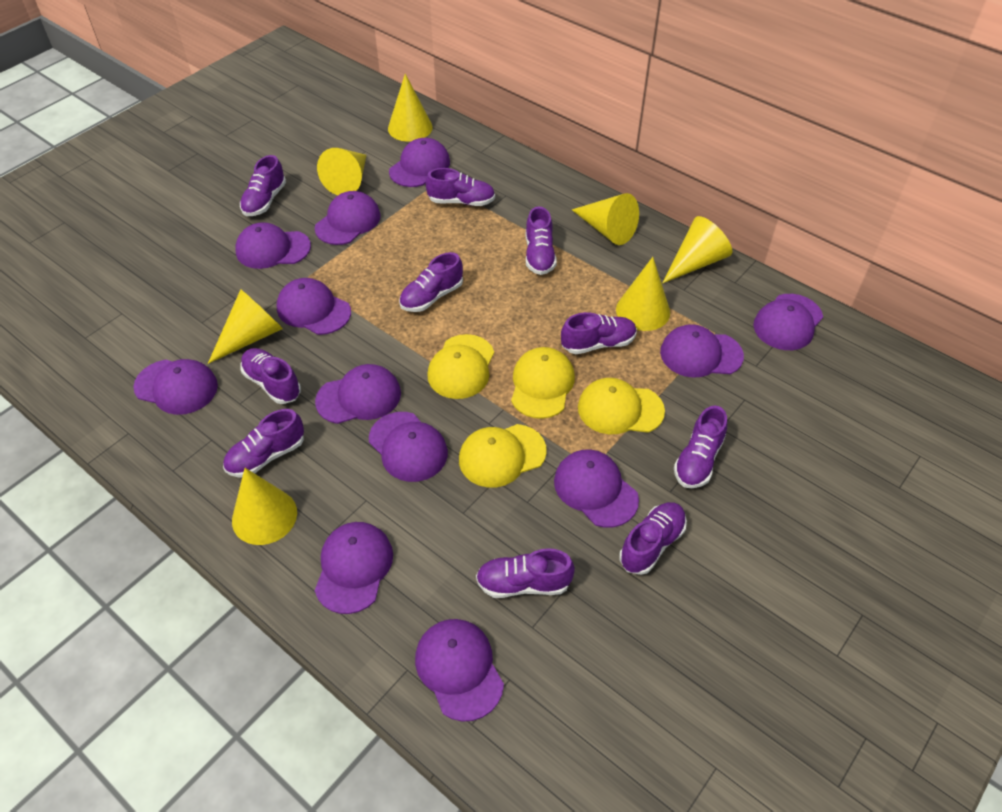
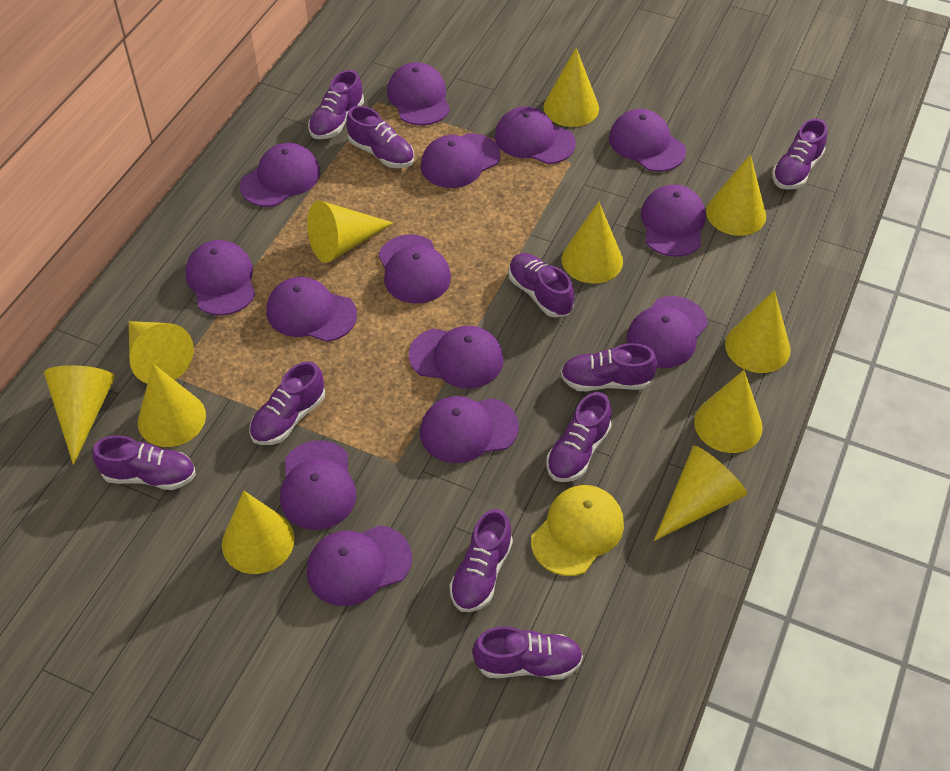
purple cap: [133,359,218,415] [235,222,311,269] [276,278,351,335] [315,191,381,245] [315,364,401,424] [315,522,393,614] [369,412,448,482] [389,138,450,187] [415,619,504,722] [554,449,639,528] [660,324,744,378] [753,294,823,350] = 12 -> [185,240,255,316] [240,143,320,207] [266,277,357,342] [280,440,356,530] [307,525,412,606] [378,234,451,304] [387,62,450,126] [409,326,504,389] [420,396,519,463] [421,133,500,188] [495,106,576,164] [609,109,686,172] [627,296,708,368] [641,185,706,257] = 14
yellow cap: [428,334,494,399] [459,424,547,488] [511,347,575,419] [578,378,665,434] = 4 -> [531,485,624,576] = 1
yellow cone: [208,289,283,364] [232,468,297,545] [317,148,366,195] [388,74,433,142] [572,193,639,245] [616,257,670,331] [663,216,732,283] = 7 -> [44,365,115,465] [129,321,194,384] [138,364,206,447] [222,491,295,574] [307,201,393,263] [543,48,599,127] [562,202,623,284] [654,446,747,541] [694,370,763,453] [706,154,766,236] [725,290,791,373] = 11

